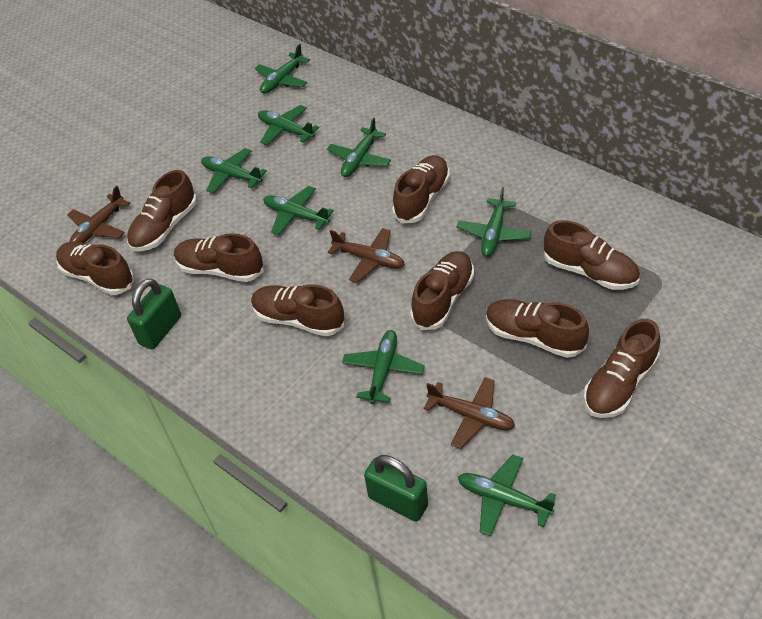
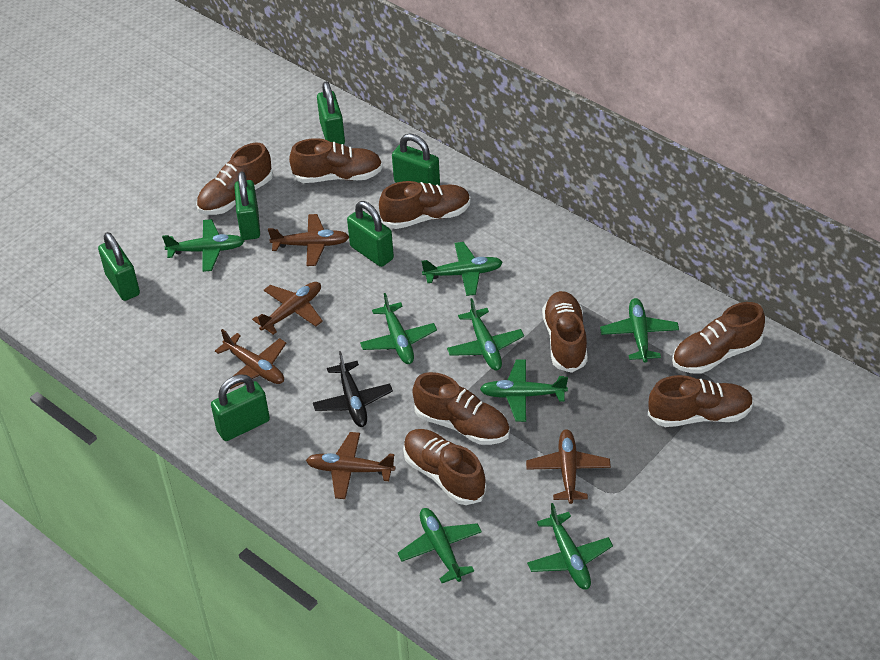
black plane: none = 0 -> [313,351,393,427] = 1
brown plane: [67,186,130,243] [328,228,405,283] [424,377,515,449] = 3 -> [215,329,286,389] [252,282,323,335] [268,214,349,266] [306,432,395,499] [526,429,611,504] = 5
brown shoe: [56,242,135,295] [127,170,197,252] [174,233,264,282] [251,284,345,336] [392,155,450,224] [410,251,474,330] [486,299,589,358] [544,220,640,290] [584,319,660,418] = 9 -> [196,143,273,215] [289,138,383,183] [379,181,471,229] [403,429,487,505] [412,372,510,445] [542,291,588,373] [648,375,754,427] [672,302,765,374] = 8
green padlock: [127,278,181,349] [364,455,428,522] = 2 -> [98,232,140,301] [211,375,270,441] [234,171,260,240] [317,82,345,145] [347,201,394,267] [392,134,440,186] = 6

